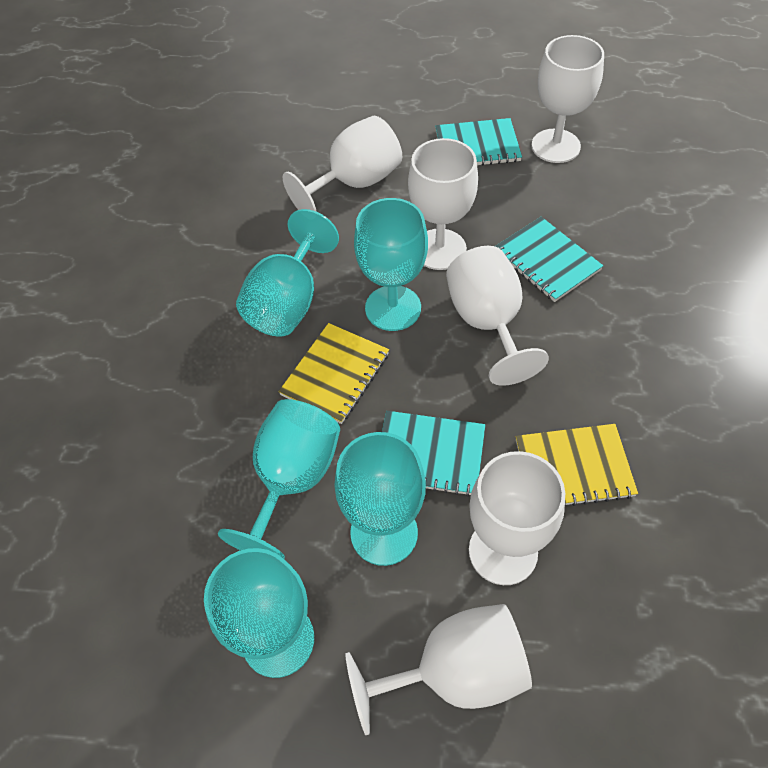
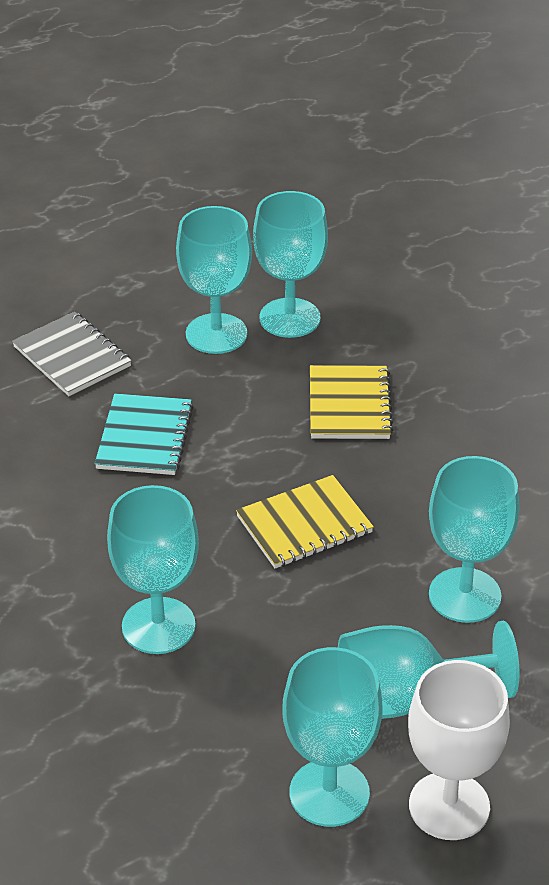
grey notebook: none = 0 -> [12,312,132,396] = 1
turquoise goblet: [204,548,314,678] [218,399,340,559] [236,209,339,337] [334,432,426,566] [354,198,428,331] = 5 -> [107,485,199,654] [176,206,252,354] [253,191,328,338] [283,647,383,827] [338,621,519,719] [429,456,520,623] = 6
turquoise notebook: [382,411,485,497] [435,118,522,166] [495,217,603,302] = 3 -> [95,394,193,475] = 1
white goblet: [283,116,402,212] [345,604,532,735] [408,138,478,270] [446,246,549,386] [469,451,565,585] [532,35,604,163] = 6 -> [408,660,510,840] = 1

